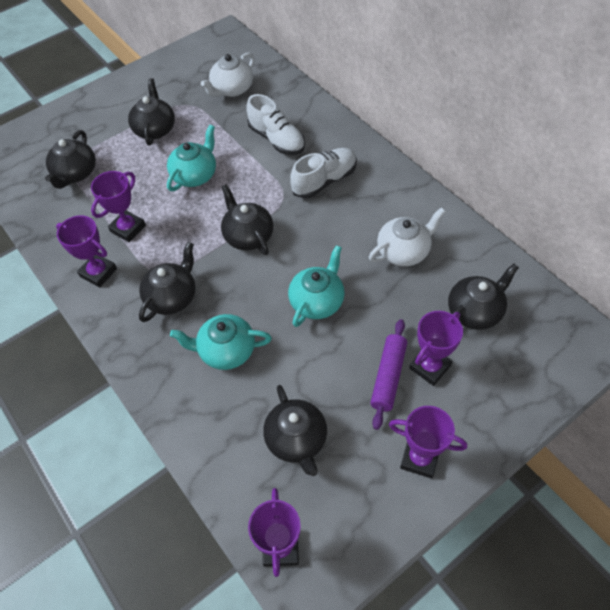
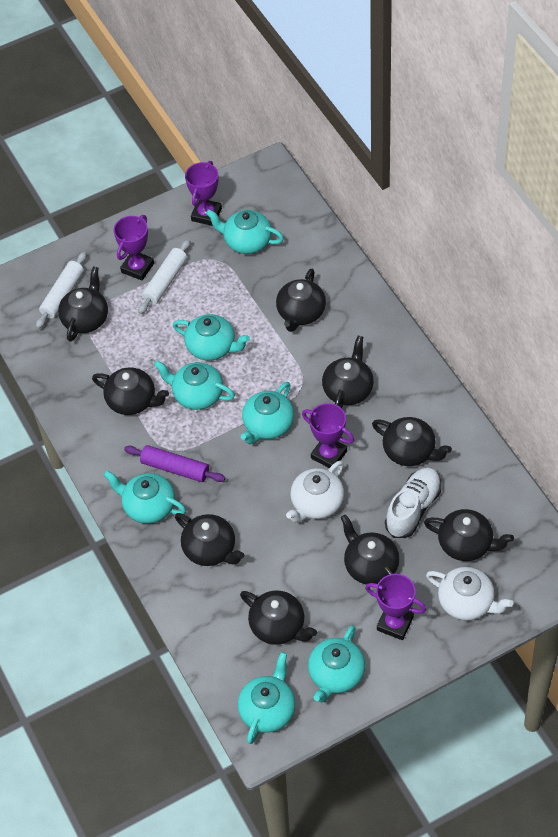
black teapot: [45,130,96,189] [128,78,175,145] [139,242,196,322] [221,184,273,255] [263,385,327,476] [448,264,519,330] = 6 -> [58,266,108,342] [92,368,169,415] [175,513,244,566] [240,591,317,645] [276,268,326,332] [322,336,374,408] [341,515,399,584] [372,417,452,466] [424,509,514,561] = 9
purple trophy: [56,215,117,287] [91,171,146,242] [248,488,301,577] [389,406,467,478] [409,311,463,386] = 5 -> [114,215,154,281] [185,161,222,226] [302,403,354,468] [365,574,426,640] = 4
turquoise teapot: [167,125,216,191] [170,314,272,370] [288,245,345,327] = 3 -> [104,471,186,524] [154,361,235,410] [173,314,250,361] [206,209,284,254] [238,652,295,744] [241,382,294,444] [308,625,365,702] = 7
white rolling pin: none = 0 -> [36,251,87,329] [138,239,190,314] = 2
white shoe: [246,94,305,155] [290,148,357,198] = 2 -> [385,467,441,538] = 1

